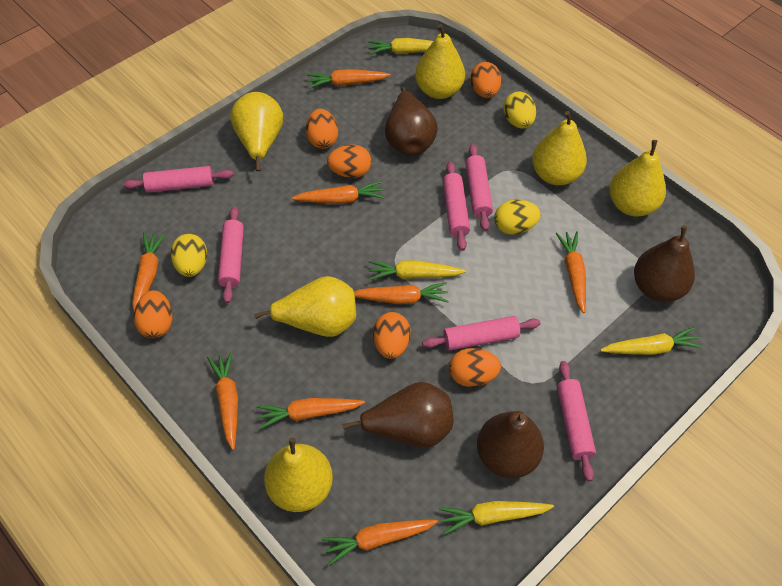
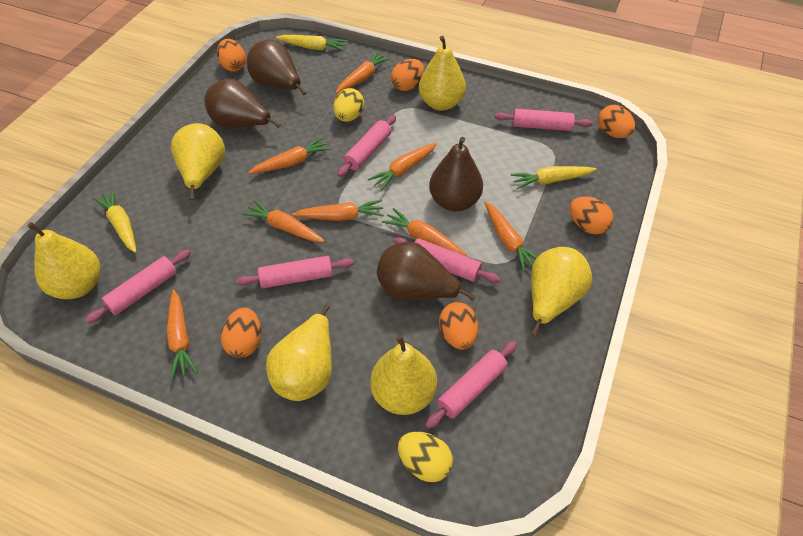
yellow carrot: [368,38,433,55] [369,260,466,280] [439,501,554,535] [600,327,703,355] = 4 -> [93,189,136,253] [276,35,348,51] [511,166,597,189] = 3
yellow egg: [171,234,207,277] [494,200,541,235] [503,92,536,128] = 3 -> [333,88,364,122] [398,432,453,482] = 2

